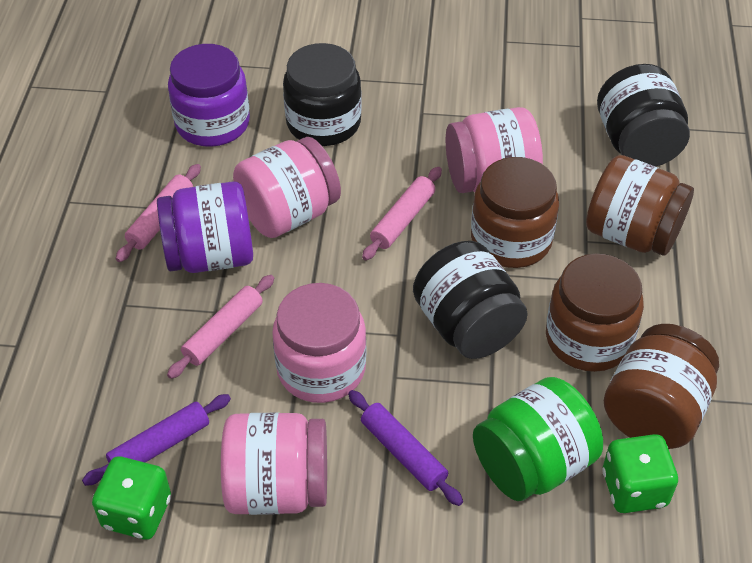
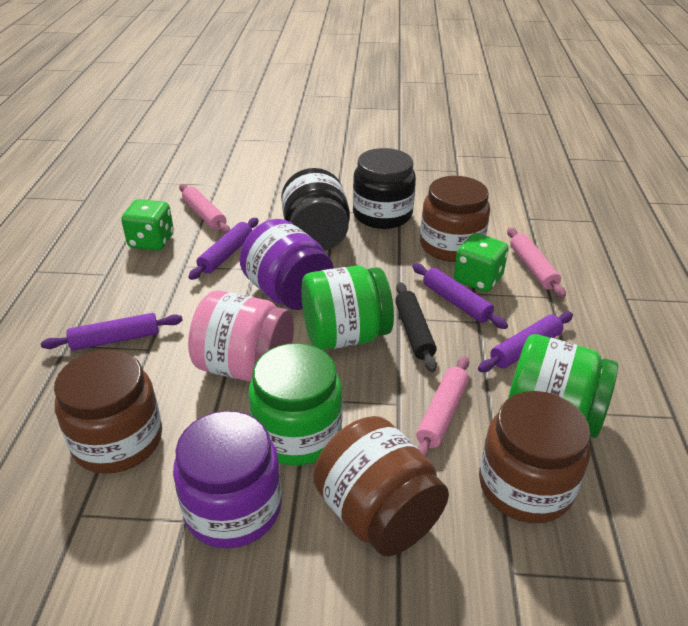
black jar: [283,43,362,146] [413,241,528,359] [597,64,690,167] = 3 -> [281,168,350,251] [353,148,416,229] = 2
black rolling pin: none = 0 -> [395,282,437,372] = 1
green jar: [473,377,603,501] = 1 -> [248,343,343,466] [301,266,394,350] [508,334,618,438] = 3
pink jar: [221,413,327,515] [233,137,341,238] [272,283,366,403] [446,107,543,193] = 4 -> [188,291,294,382] = 1
purple rolling pin: [82,394,231,486] [348,390,463,506] = 2 -> [41,313,183,351] [188,218,259,280] [412,263,508,329] [478,312,573,372] = 4

